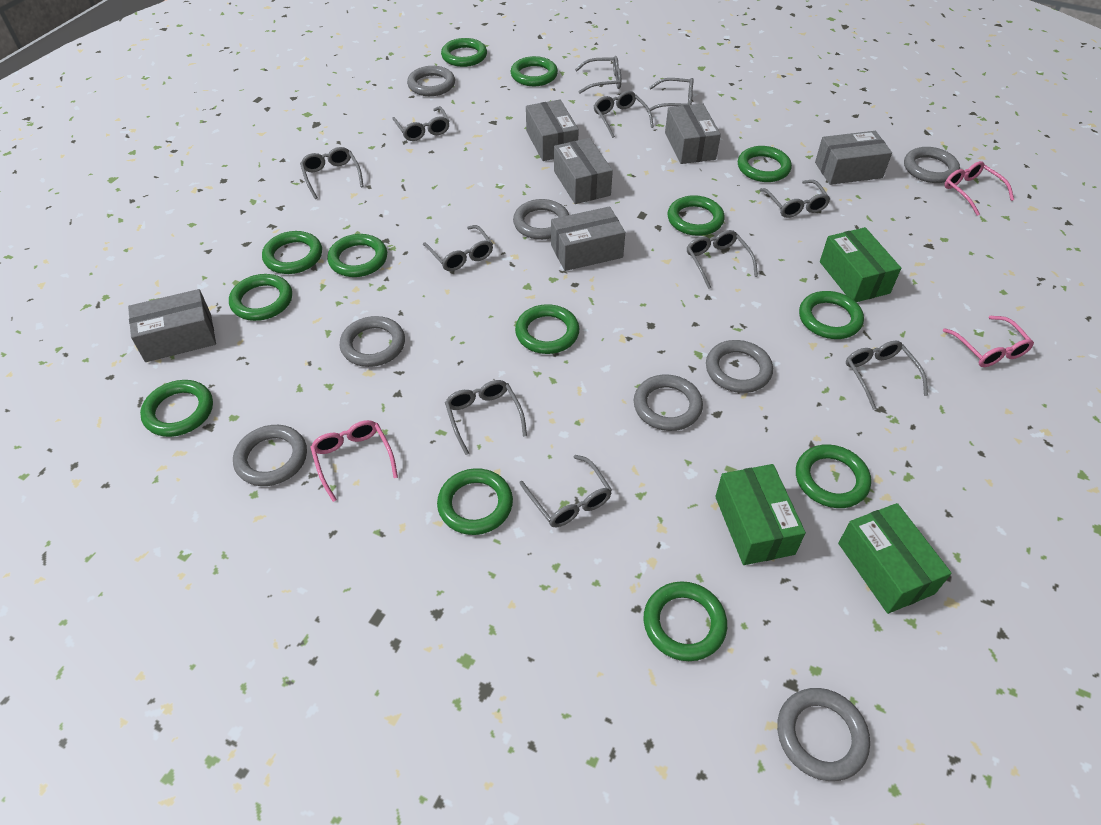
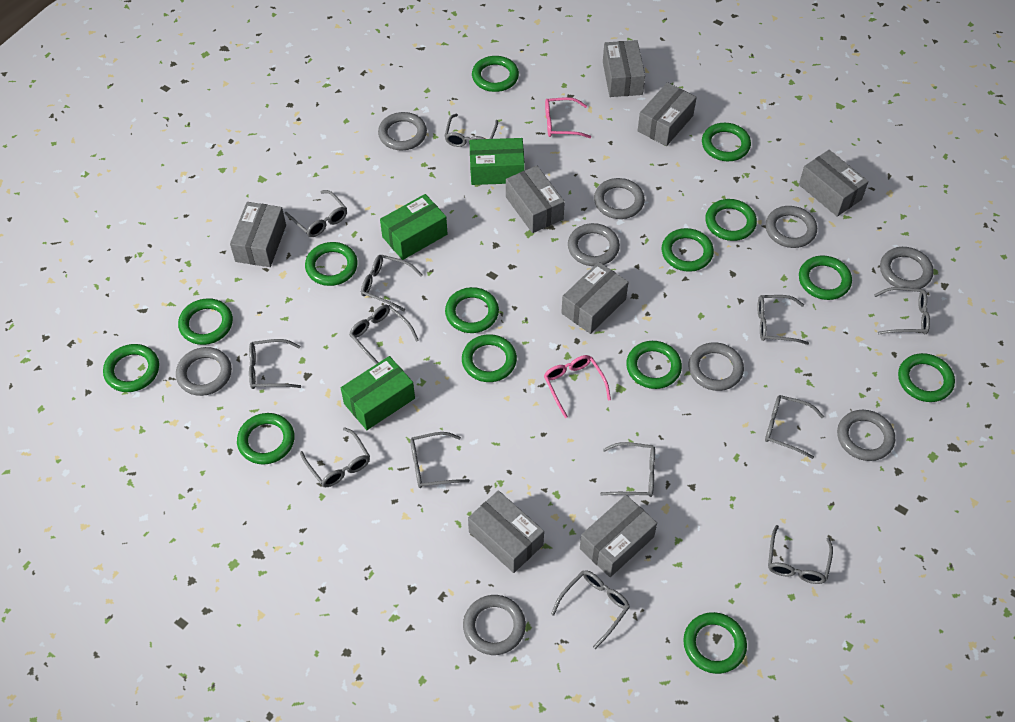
green ring: [140,380,213,437] [229,274,292,321] [262,231,322,274] [327,234,387,277] [437,468,513,535] [441,38,487,67] [510,56,558,86] [515,304,580,354] [644,581,727,661] [668,195,725,236] [738,146,792,182] [796,444,871,508] [799,291,864,339] = 13 -> [103,344,159,392] [178,298,233,345] [237,413,295,465] [305,242,358,286] [445,287,499,333] [462,334,517,382] [472,56,519,92] [626,341,682,389] [662,228,714,272] [683,612,747,674] [702,123,751,161] [705,199,757,241] [799,255,852,300] [898,353,955,402] = 14
grey box: [128,289,216,362] [526,100,579,161] [551,207,625,271] [554,138,613,204] [665,103,721,164] [815,131,892,185] = 6 -> [230,202,286,267] [468,490,544,573] [506,166,565,233] [561,262,628,334] [580,495,657,577] [603,40,645,97] [638,82,697,146] [799,150,869,217] = 8
grey glasses: [300,147,364,199] [392,106,450,141] [423,225,493,271] [445,380,527,455] [519,455,612,527] [575,56,621,93] [594,91,654,138] [646,78,693,112] [687,230,758,289] [760,180,830,218] [846,341,928,410] = 11 -> [249,339,301,389] [285,190,347,237] [300,427,370,487] [349,305,419,364] [361,255,423,311] [410,432,470,488] [444,114,498,147] [551,570,630,649] [600,442,655,497] [757,295,809,345] [765,395,824,459] [768,525,833,584] [874,287,930,334] = 13
grey ring: [233,425,307,486] [339,316,405,367] [407,66,455,96] [513,199,569,240] [634,374,703,431] [706,340,773,393] [777,688,870,781] [904,147,960,183] = 8 -> [176,347,232,396] [378,112,427,150] [463,595,526,655] [568,223,620,266] [594,178,645,219] [688,342,744,391] [766,206,817,248] [837,410,895,461] [880,247,934,291] = 9
pink glasses: [310,420,398,502] [943,316,1034,367] [944,161,1014,216] = 3 -> [544,355,611,418] [545,97,591,138] = 2

